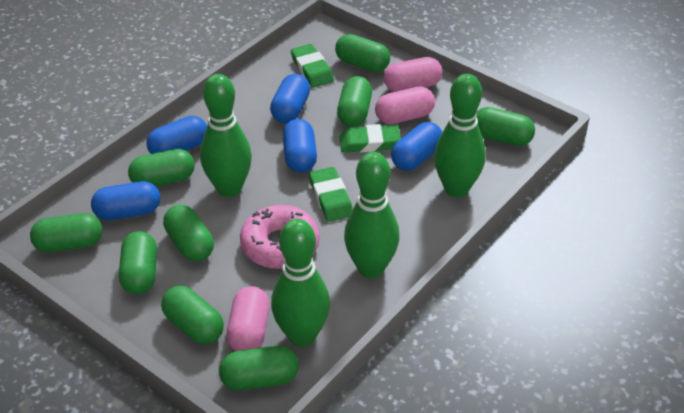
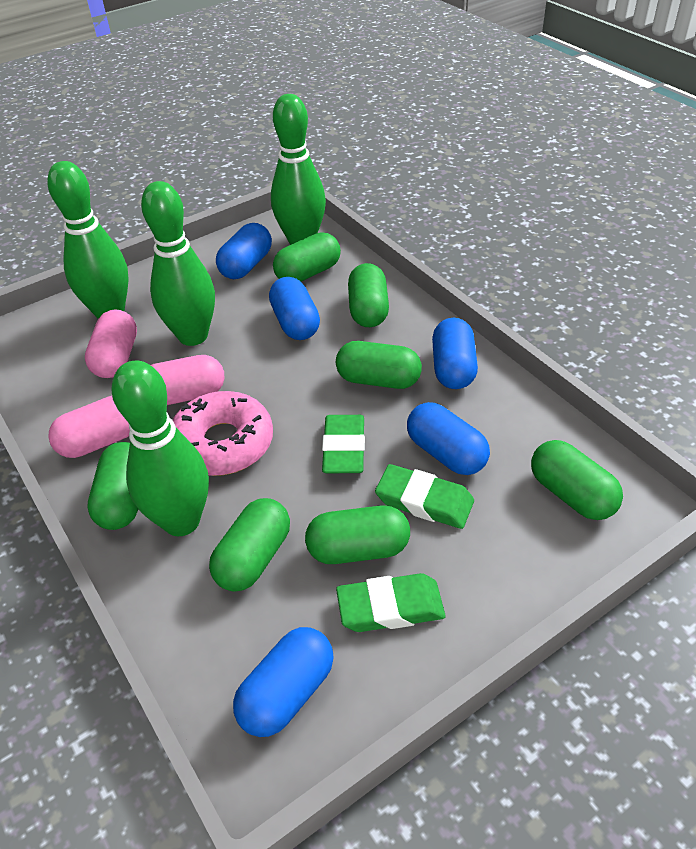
green capsule: [30,213,102,252] [119,231,157,294] [128,149,195,186] [161,286,224,344] [163,205,214,261] [219,346,299,391] [335,34,390,72] [337,76,372,127] [476,107,535,146] = 9 -> [87,442,138,530] [209,498,290,592] [273,233,341,282] [305,505,410,564] [336,341,422,389] [348,263,389,327] [531,440,623,520] = 7

